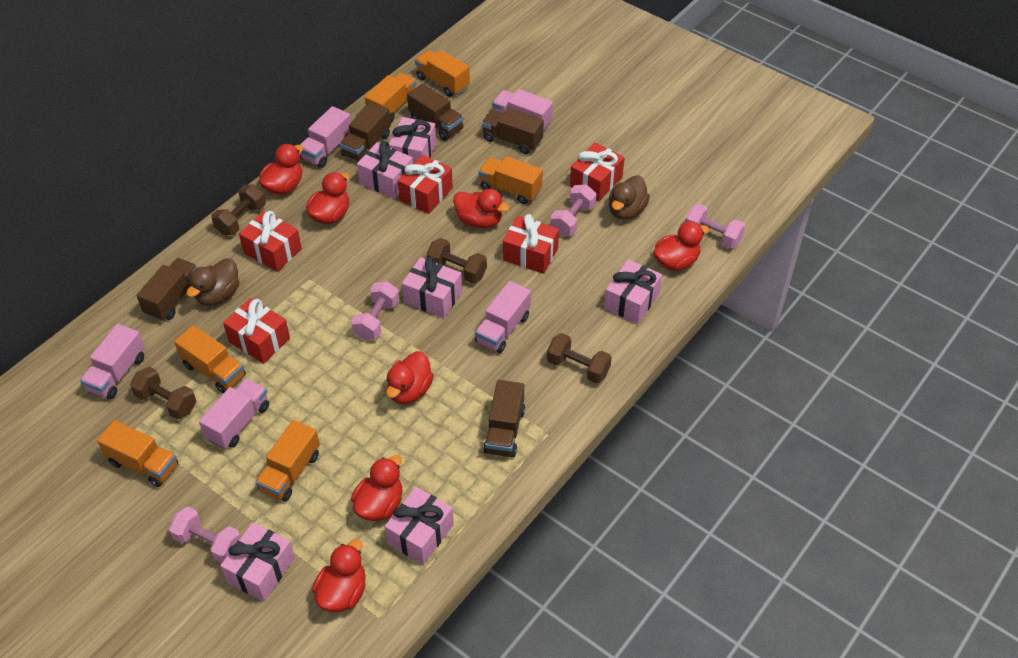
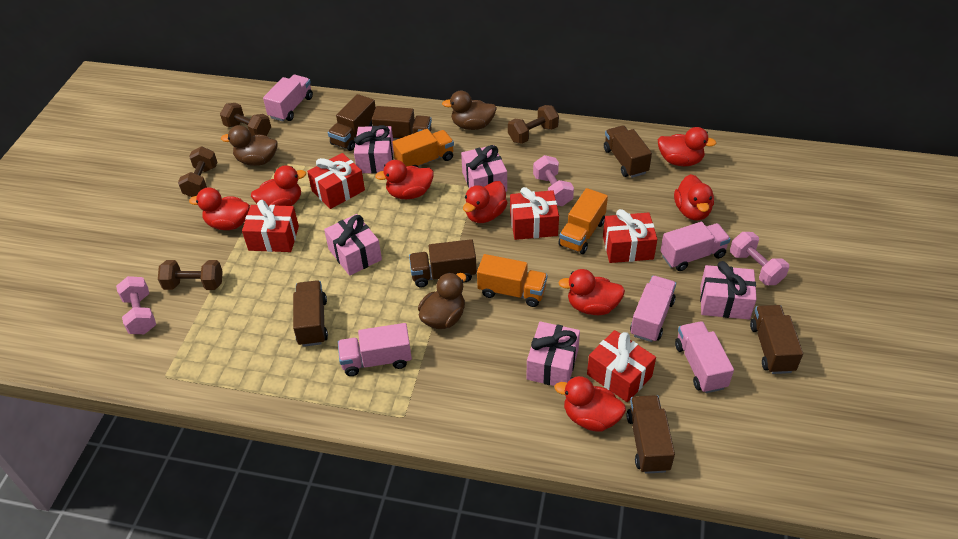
brown duck: [187,258,239,306] [609,175,650,220] = 2 -> [221,125,278,166] [418,273,466,329] [442,91,497,130] = 3
brown truck: [136,258,198,321] [340,102,391,161] [407,83,464,141] [482,108,544,154] [483,380,525,458] = 5 -> [293,280,328,347] [328,94,376,151] [372,106,432,139] [409,239,477,288] [604,125,652,178] [627,395,675,474] [750,305,803,374] = 7
orange truck: [97,420,178,487] [174,325,246,393] [255,420,320,502] [365,72,416,122] [415,50,470,97] [479,156,543,204] = 6 -> [392,129,454,167] [477,254,547,307] [558,188,608,254] = 3
pink dumbbell: [169,507,241,563] [351,281,400,340] [550,185,597,236] [685,204,745,249] = 4 -> [116,276,156,334] [533,155,574,206] [730,232,789,285] = 3
pink gift: [220,522,295,601] [357,141,413,199] [385,487,454,565] [389,117,436,164] [402,256,462,318] [604,259,662,324] = 6 -> [324,214,382,276] [354,125,393,174] [461,145,507,192] [526,321,580,386] [700,261,757,320] = 5
red duck: [259,144,303,194] [306,172,350,224] [312,539,366,612] [351,455,402,521] [386,351,434,404] [453,189,510,228] [653,221,709,271] = 7 -> [189,187,250,230] [251,165,306,206] [375,160,434,199] [463,181,507,223] [555,376,626,432] [559,269,625,315] [658,127,717,166] [674,174,714,221] = 8

